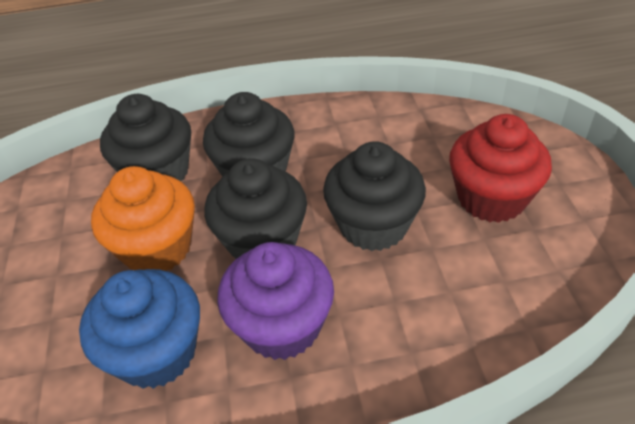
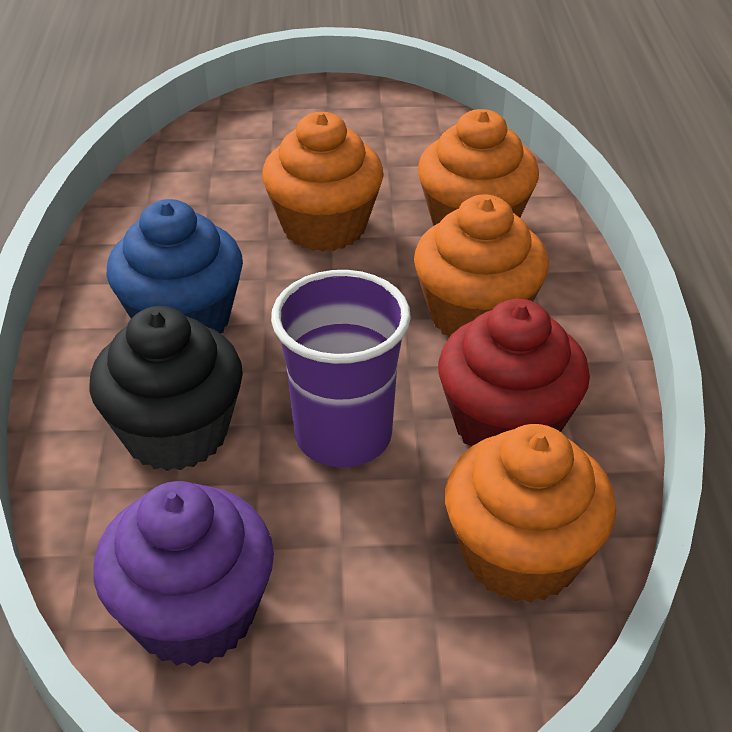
black cupcake: [100,94,191,181] [203,92,294,177] [204,158,307,259] [323,141,426,251] = 4 -> [89,306,243,471] = 1
orange cupcake: [91,166,195,271] = 1 -> [262,112,384,252] [414,194,549,337] [418,109,539,226] [445,424,616,603] = 4
purple cup: none = 0 -> [271,270,411,467] = 1

